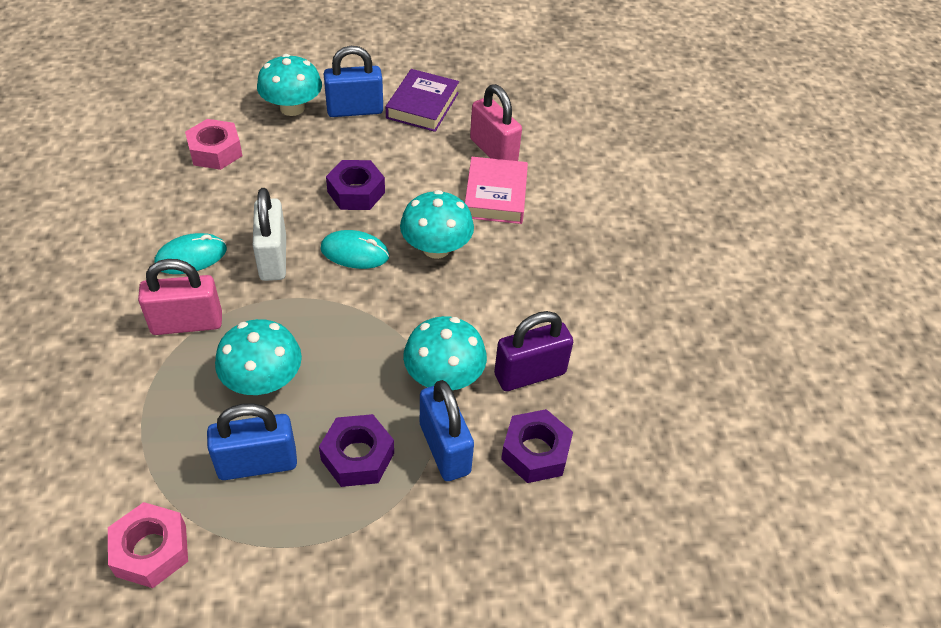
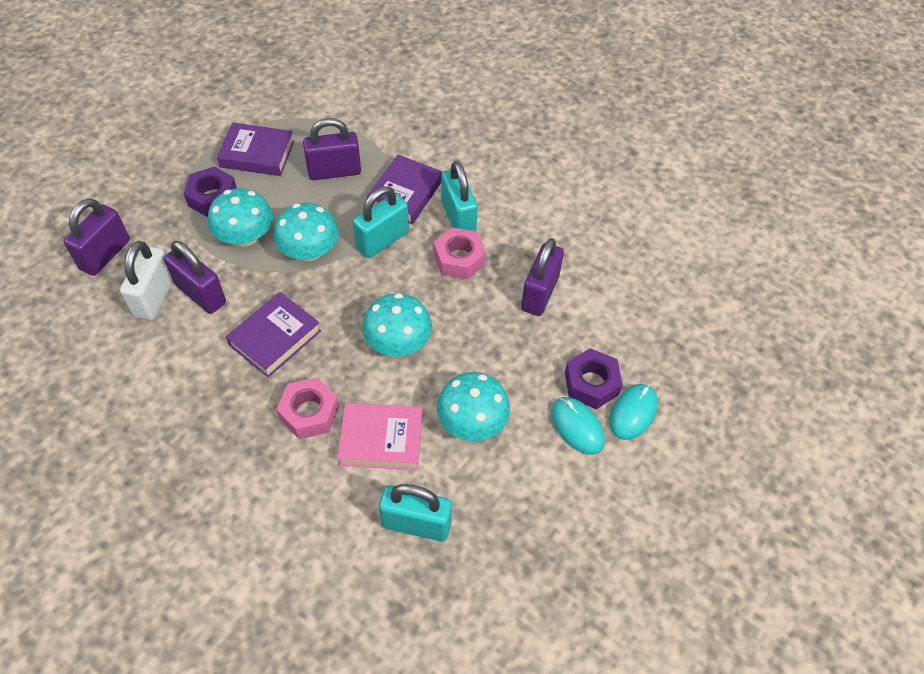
blue padlock: [207,403,297,480] [324,46,383,117] [420,380,474,481] = 3 -> none = 0
pink padlock: [138,259,222,335] [470,84,522,161] = 2 -> none = 0
purple book: [386,69,459,132] = 1 -> [217,122,294,176] [226,292,321,378] [367,155,442,224] = 3
purple nut: [319,414,394,487] [326,160,385,210] [501,409,573,483] = 3 -> [184,167,237,217] [565,348,623,409] = 2
purple padlock: [494,311,573,391] = 1 -> [63,198,130,276] [164,241,226,314] [303,118,361,180] [521,238,564,316] = 4
turquoise padlock: none = 0 -> [353,186,409,258] [379,484,452,541] [441,161,478,231] = 3

